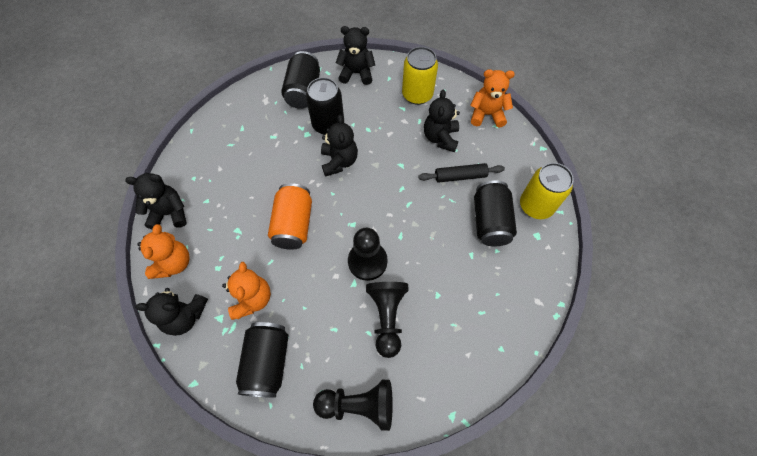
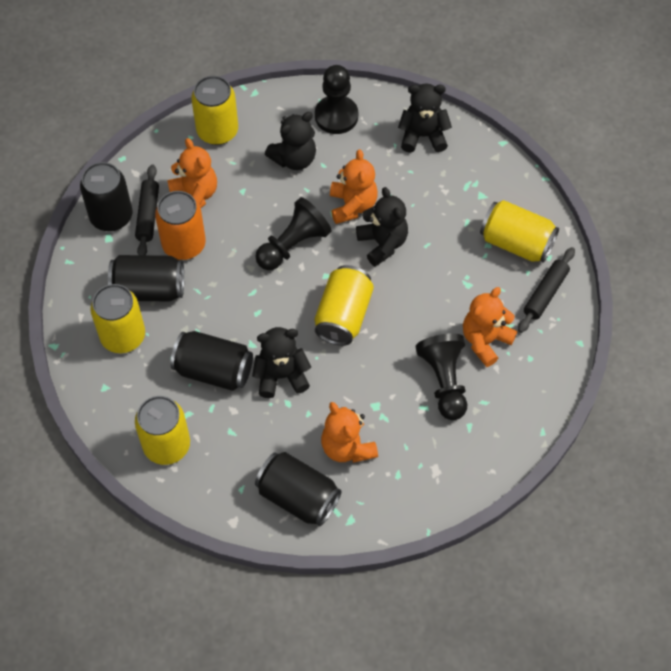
black rolling pin: [418,163,505,183] = 1 -> [135,164,159,255] [518,247,575,333] = 2
black teddy bear: [125,173,187,229] [135,288,208,336] [321,115,358,177] [336,26,375,85] [424,90,460,152] = 5 -> [252,327,311,398] [265,112,316,170] [356,187,408,267] [398,84,452,153] = 4
orange teddy bear: [137,224,189,279] [222,262,271,320] [470,69,515,128] = 3 -> [167,138,217,208] [321,402,378,463] [330,149,378,224] [463,287,517,367] = 4
yellow can: [402,47,438,105] [520,163,574,219] = 2 -> [90,284,145,353] [135,396,190,465] [191,76,238,145] [315,265,374,346] [480,200,559,263] = 5

